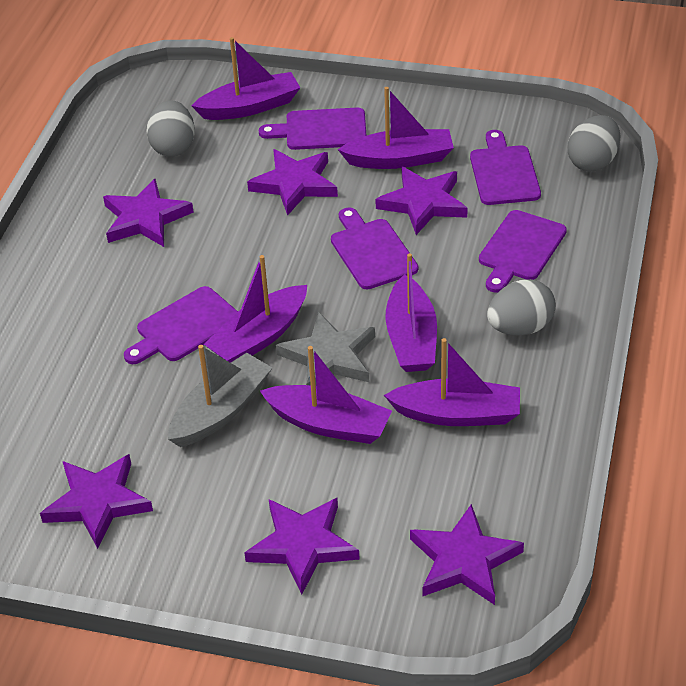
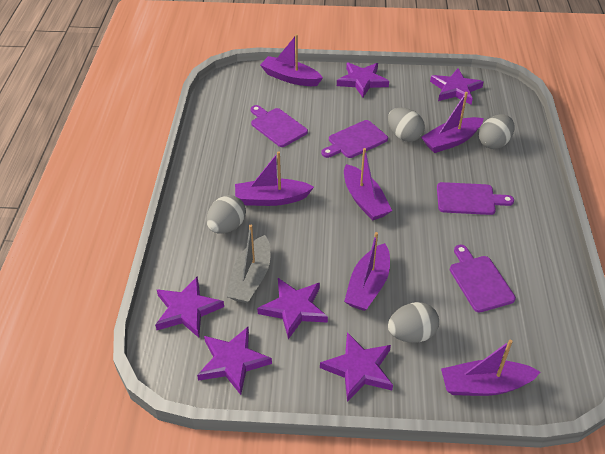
grey egg: [147,100,195,157] [487,279,556,336] [568,115,620,172] = 3 -> [206,195,246,234] [388,108,425,142] [388,302,439,343] [479,114,515,149] = 4
grey star: [276,311,375,385] = 1 -> none = 0
purple cutting board: [124,286,238,364] [259,108,367,150] [331,207,418,289] [470,130,541,205] [479,210,567,293] = 5 -> [250,105,308,147] [321,120,388,158] [437,182,514,215] [450,245,516,312] = 4

